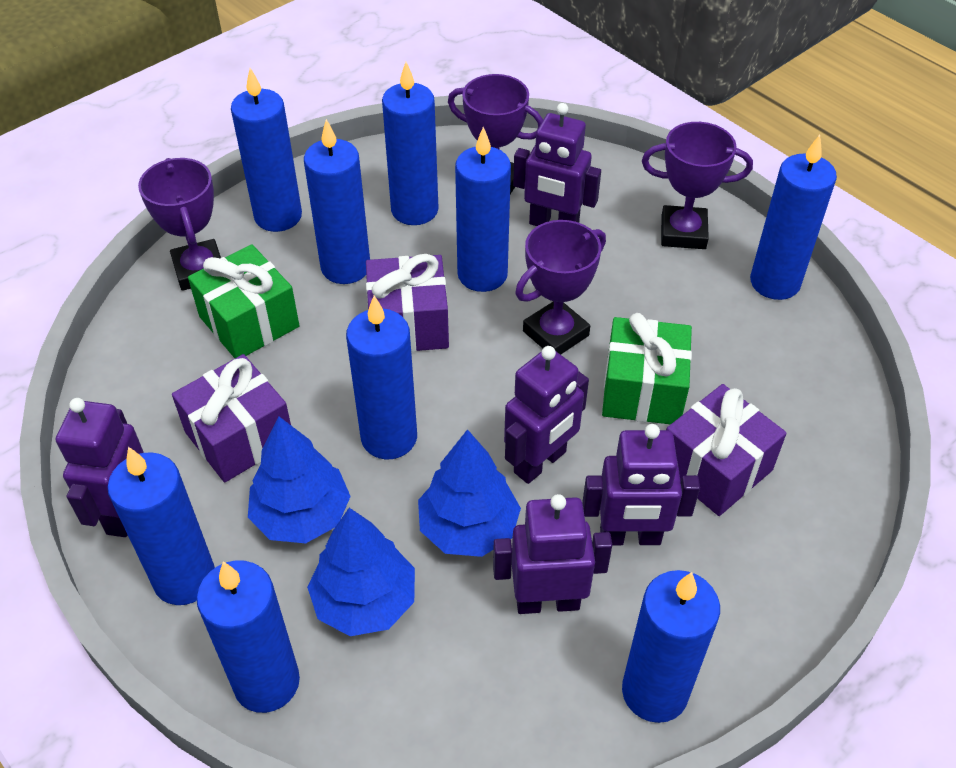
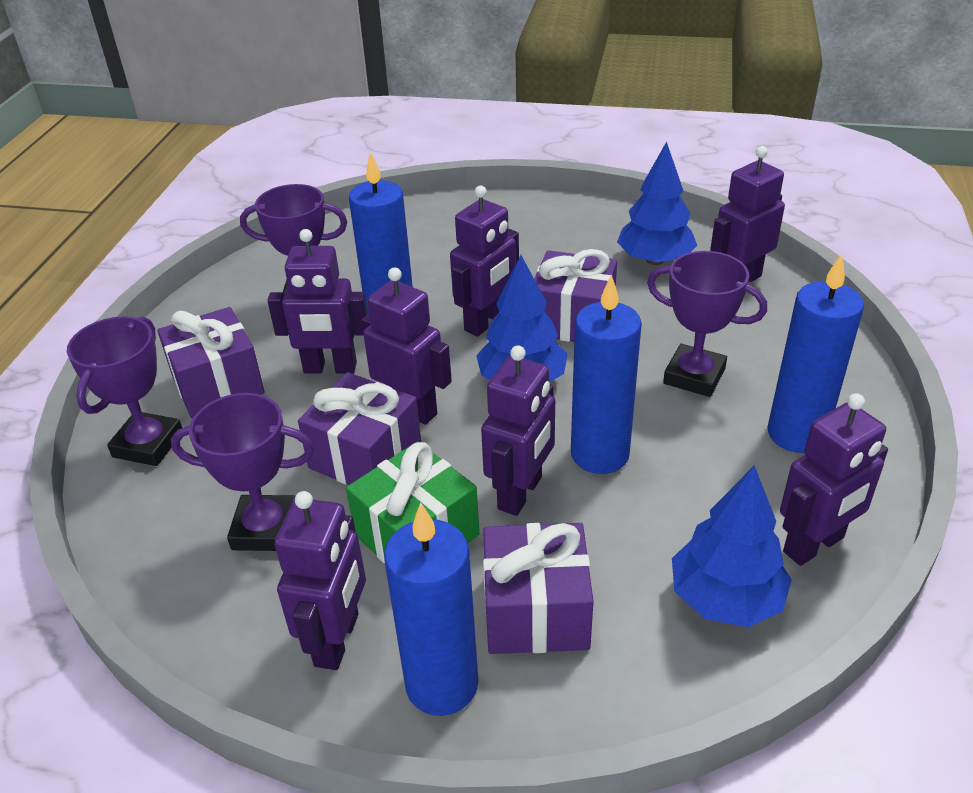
blue candle: [107,447,215,605] [197,560,300,713] [231,68,302,232] [304,119,370,284] [346,296,417,460] [382,62,439,225] [455,127,511,292] [622,570,720,723] [750,135,837,300] = 9 -> [349,152,413,314] [384,503,478,716] [571,275,642,474] [768,254,864,453] = 4
green gift: [188,244,299,358] [602,313,692,424] = 2 -> [346,441,479,563] = 1
purple gift: [172,354,291,482] [366,254,449,352] [666,384,787,516] = 3 -> [157,307,265,418] [298,372,421,485] [483,523,594,654] [534,249,617,342] = 4
purple robot: [56,398,144,537] [493,494,612,614] [504,346,589,484] [513,103,601,226] [582,424,700,545] = 5 -> [267,229,368,374] [274,491,366,670] [362,267,452,425] [450,186,519,337] [481,345,555,516] [710,146,785,282] [780,393,888,566] = 7

